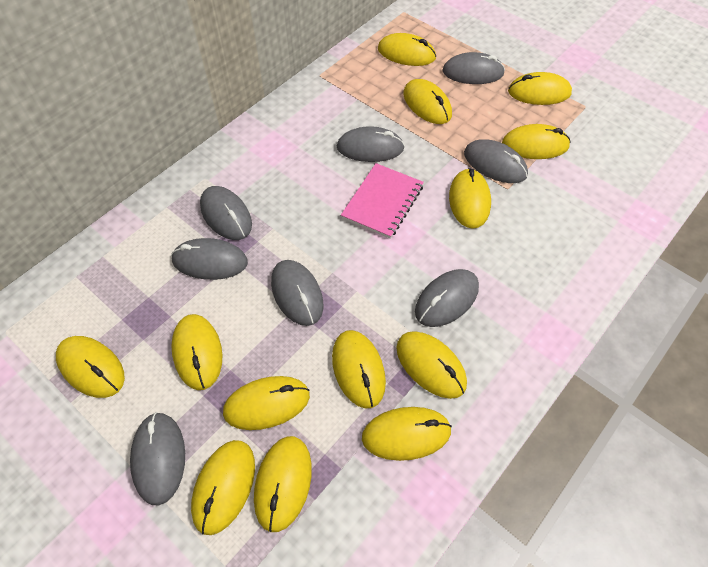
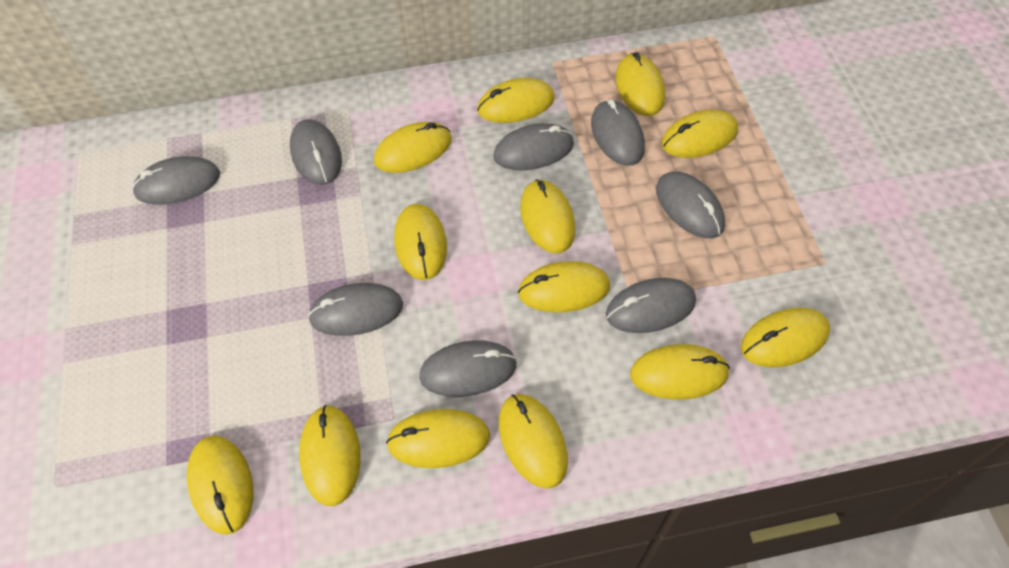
pink notebook: [341,163,424,239] = 1 -> none = 0

